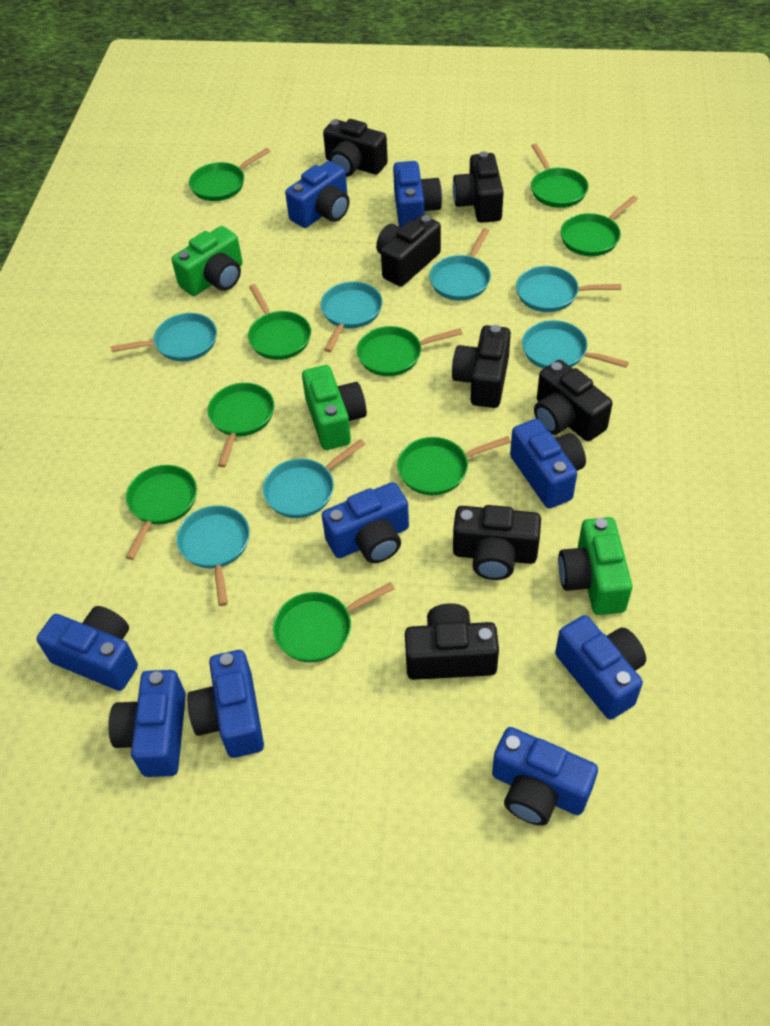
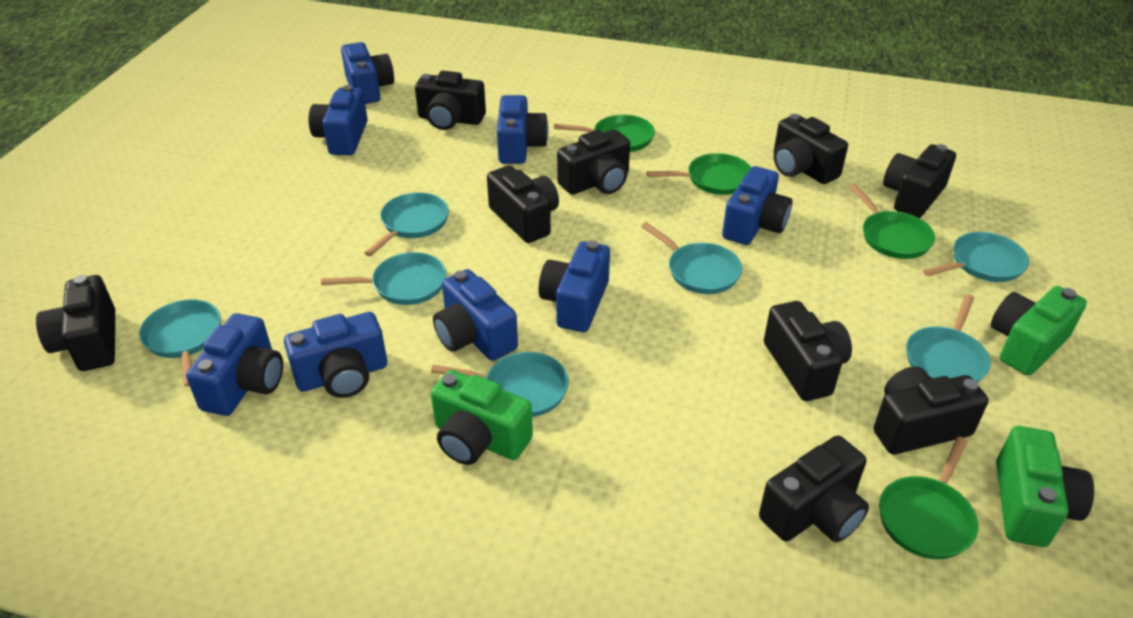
black camera: [323,119,388,177] [376,215,441,287] [405,603,499,680] [452,325,511,408] [453,151,504,223] [453,505,541,580] [534,360,612,441] = 7 -> [36,275,115,371] [415,71,486,130] [487,165,559,243] [557,129,630,195] [759,435,869,542] [764,301,852,401] [774,114,848,184] [874,366,989,454] [883,144,956,218] = 9
blue camera: [37,606,138,691] [108,670,186,777] [187,650,264,758] [285,161,349,228] [322,482,409,563] [393,161,442,227] [492,727,598,826] [510,419,586,508] [555,615,646,719] = 9 -> [186,313,283,416] [284,312,387,398] [309,85,368,155] [341,42,394,104] [433,269,518,361] [497,95,548,164] [539,241,610,332] [722,166,792,245] = 8
green pan: [126,465,197,560] [189,148,270,201] [207,383,274,467] [248,284,311,360] [273,582,395,662] [357,326,463,376] [397,436,511,495] [531,143,588,208] [560,196,638,256] = 9 -> [554,115,655,152] [647,153,751,195] [849,183,935,259] [879,436,978,559] = 4

